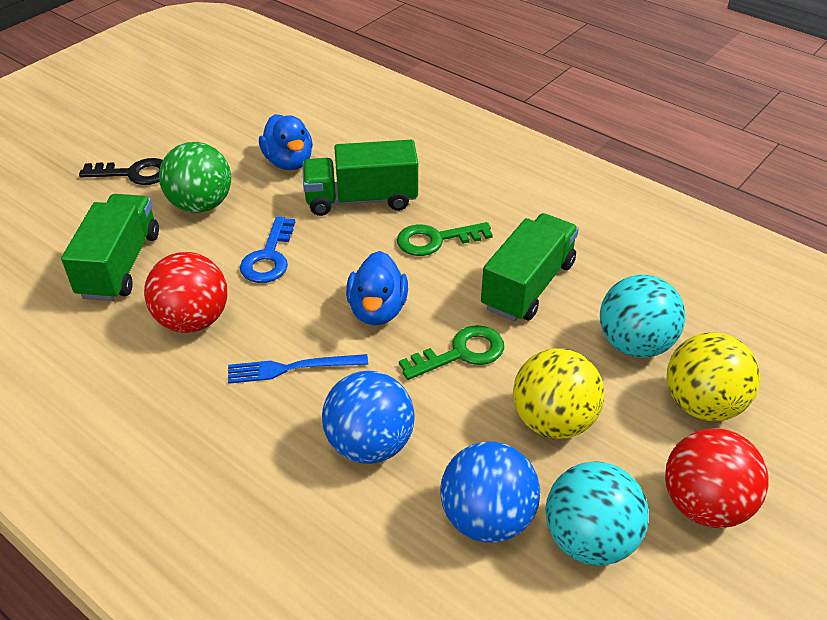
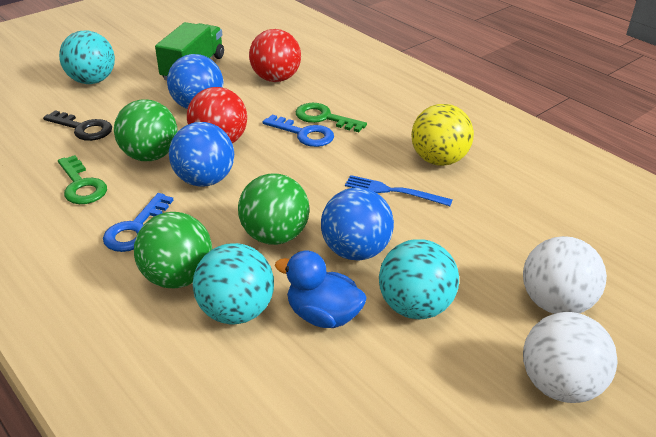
blue ball: [322,371,414,464] [440,442,540,542] = 2 -> [167,54,223,109] [169,122,234,187] [321,188,394,261] = 3
blue duck: [259,114,313,170] [346,251,408,325] = 2 -> [275,250,367,328] = 1
blue key: [240,216,295,283] = 1 -> [103,193,174,252] [263,115,334,147] = 2
green ball: [159,142,231,213] = 1 -> [114,99,178,161] [134,212,212,288] [238,174,310,245] = 3
green truck: [61,194,159,301] [302,140,418,216] [481,213,579,322] = 3 -> [155,22,224,80] = 1
turquoise ball: [545,461,649,566] [600,275,686,358] = 2 -> [59,30,115,84] [193,243,274,325] [379,239,459,319] = 3
white ball: none = 0 -> [523,236,607,314] [523,312,618,403] = 2
yellow ball: [513,348,604,439] [667,332,760,421] = 2 -> [411,104,474,166] = 1

